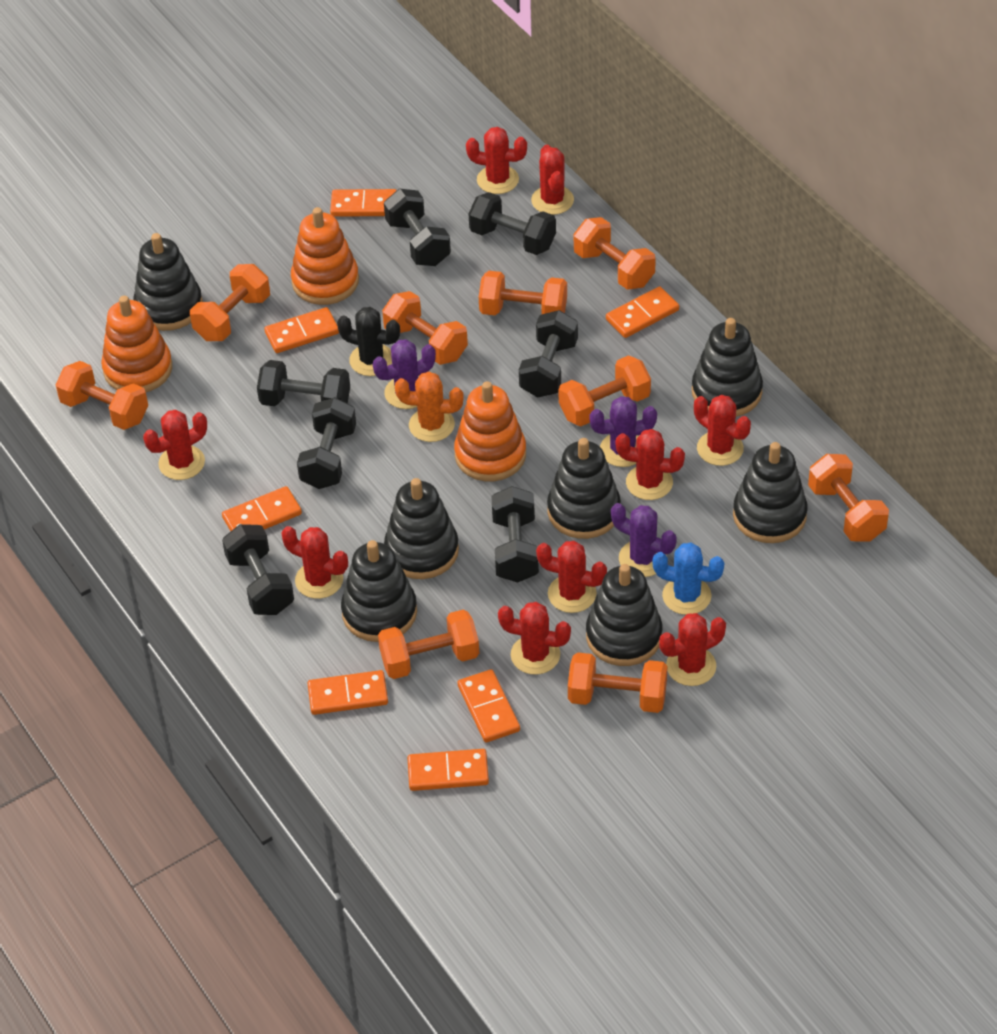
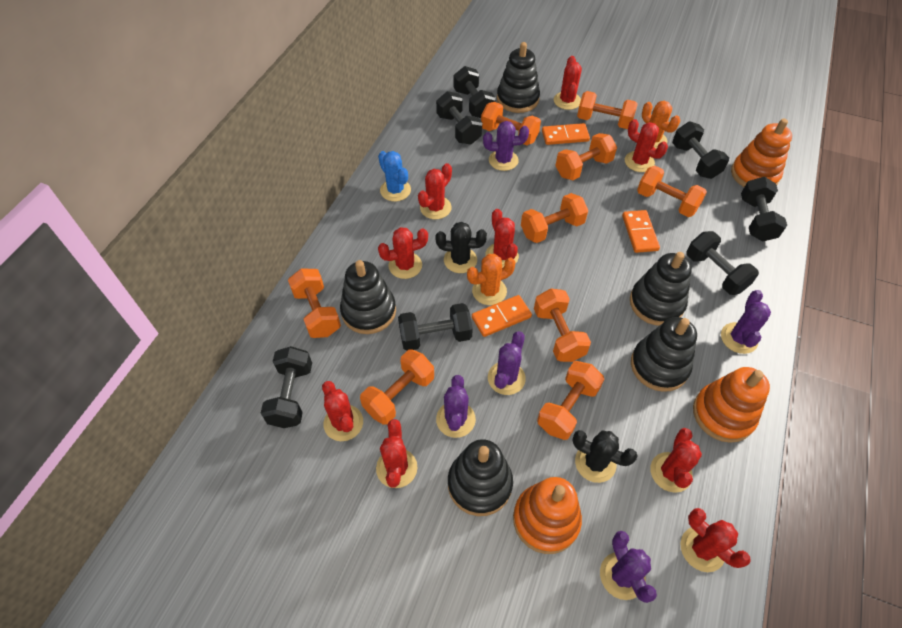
black cactus: [337,307,400,376] = 1 -> [435,222,487,273] [572,430,637,483] = 2
black stacking toy: [133,233,203,331] [341,540,417,642] [384,478,459,579] [547,438,621,539] [586,564,662,666] [692,318,763,416] [733,442,807,543] = 7 -> [340,260,396,334] [448,439,513,516] [497,42,540,113] [630,252,692,326] [631,317,697,392] = 5
orange cactus: [395,372,464,442] = 1 -> [467,254,516,305] [642,101,680,149] = 2
orange domino: [222,486,302,531] [264,307,339,353] [307,670,388,715] [330,189,397,217] [407,749,489,791] [458,669,520,742] [606,286,679,338] = 7 -> [472,295,532,337] [542,123,590,145] [622,210,660,253] = 3
purple cactus: [373,339,436,409] [589,396,657,467] [611,503,677,577] = 3 -> [436,375,476,438] [483,121,529,171] [488,331,526,395] [600,531,657,603] [721,290,771,354] = 5

